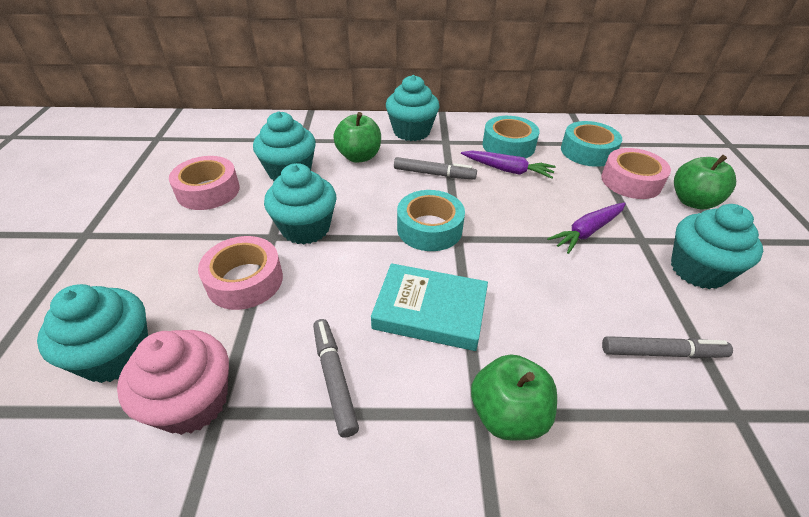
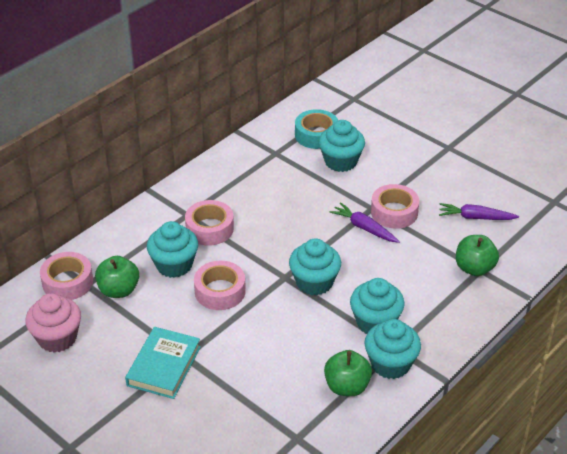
grey marker: [313,319,359,438] [394,157,477,180] [602,336,733,359] = 3 -> none = 0
pink tape: [169,156,240,210] [198,236,283,310] [601,148,671,199] = 3 -> [40,252,93,300] [185,200,234,245] [194,261,246,310] [371,184,419,229] = 4
turquoise tape: [397,190,465,251] [482,116,539,159] [561,121,622,167] = 3 -> [295,109,338,149] = 1

